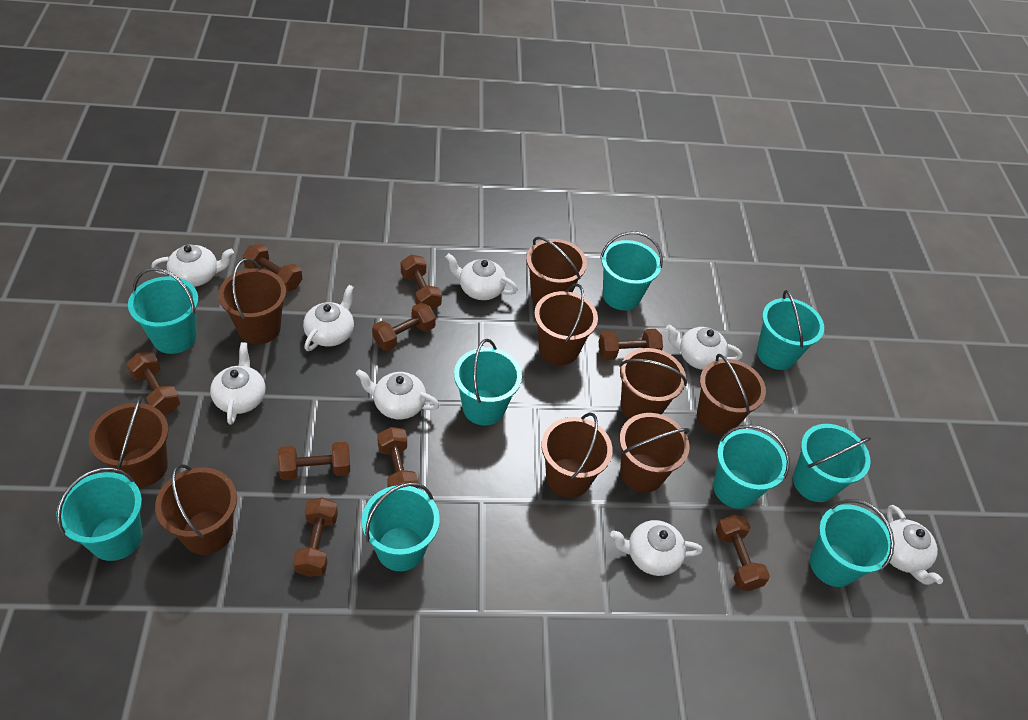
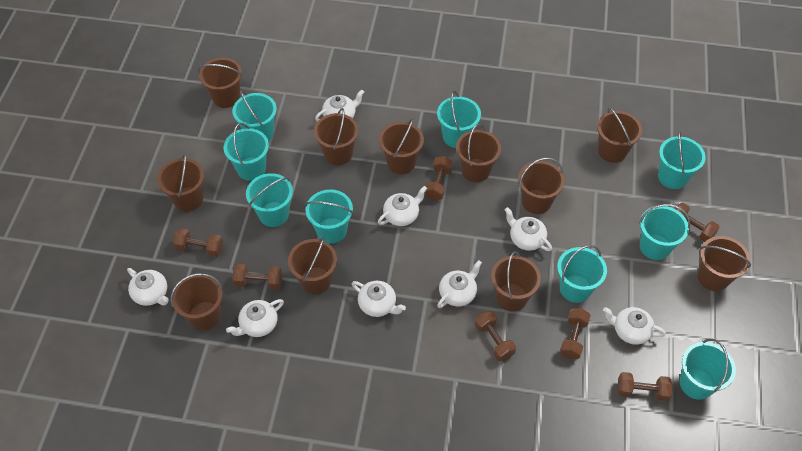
brown bucket: [89,396,169,487] [155,464,237,555] [219,258,286,344] [526,237,587,304] [534,283,598,365] [541,412,613,498] [619,348,687,419] [619,413,690,493] [697,354,766,435] = 9 -> [157,153,204,212] [171,273,222,330] [198,58,243,108] [288,237,337,294] [314,108,359,165] [379,119,424,174] [456,124,501,182] [491,251,541,311] [518,157,565,214] [597,108,642,163] [698,236,751,291] = 11
brown dumbbell: [127,352,181,415] [243,244,302,292] [278,442,350,480] [293,498,338,577] [372,302,436,351] [377,427,418,488] [401,254,442,310] [598,329,663,360] [716,515,770,591] = 9 -> [173,228,223,257] [232,264,282,290] [425,156,453,200] [475,311,516,361] [560,308,591,359] [618,372,673,401] [675,203,720,242] = 7

